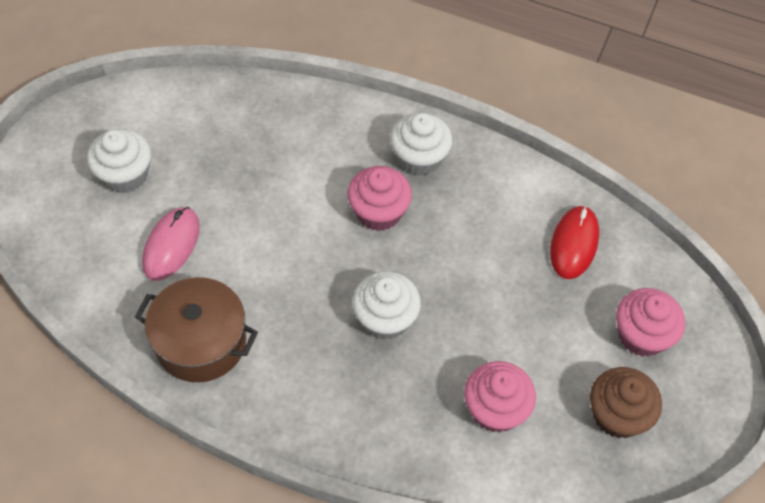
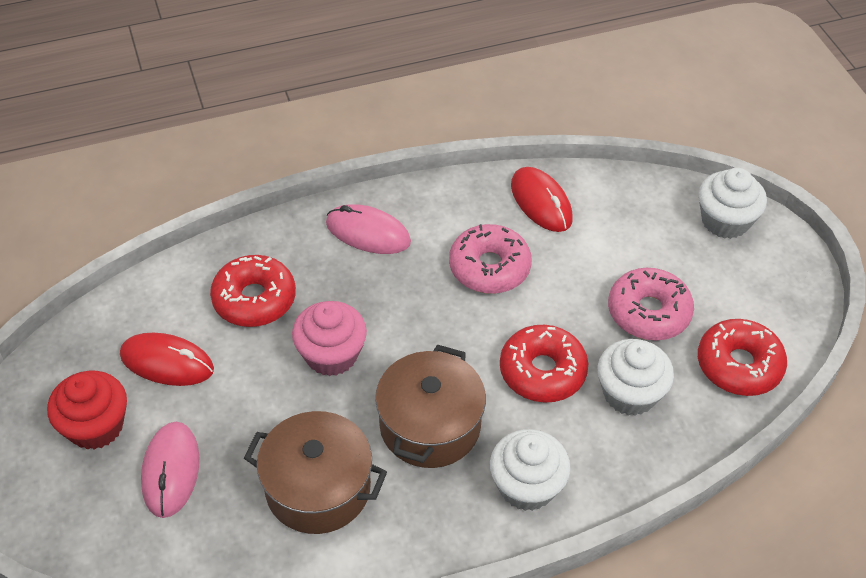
brown cupcake: [590,367,662,439] = 1 -> none = 0
brown pot: [135,277,258,382] = 1 -> [244,411,387,534] [375,344,486,468] = 2
pink cupcake: [347,166,412,231] [464,361,536,433] [616,288,685,357] = 3 -> [292,301,367,376] = 1
pink donut: none = 0 -> [449,224,532,294] [608,268,694,340] = 2
pink mouse: [142,207,200,281] = 1 -> [141,422,199,518] [326,204,411,254] = 2
red cupcake: none = 0 -> [47,371,127,450] = 1
red donut: none = 0 -> [210,255,296,327] [500,325,588,403] [698,319,787,396] = 3
red mouse: [550,206,599,279] = 1 -> [120,333,214,386] [511,167,573,232] = 2

